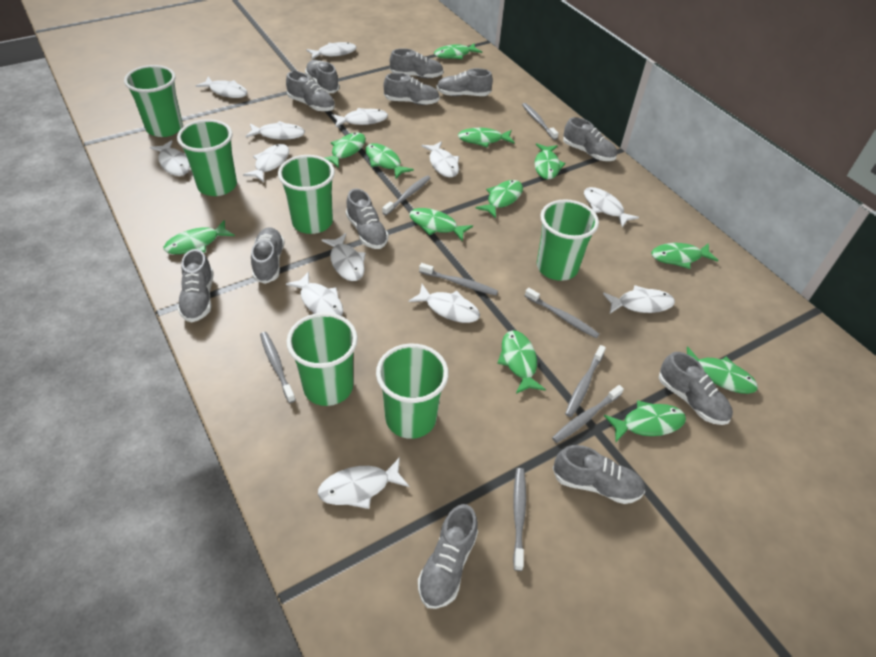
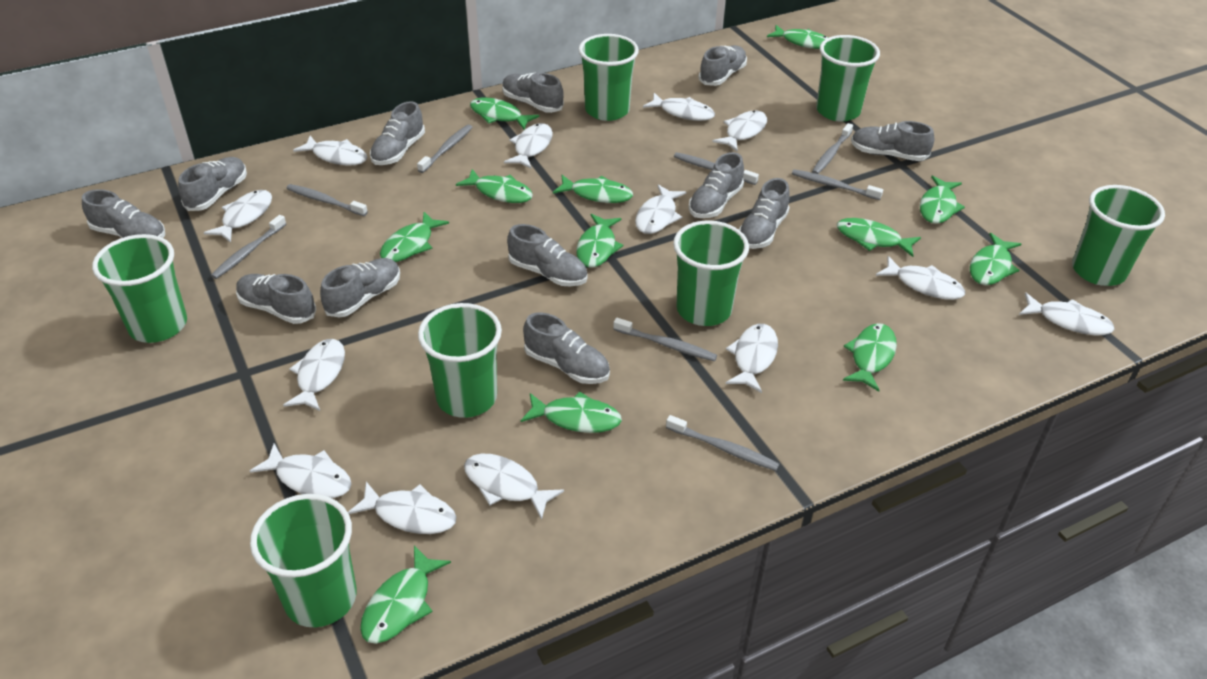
green cup: [124,65,183,137] [177,119,237,196] [278,155,335,234] [286,313,358,406] [376,344,449,439] [537,199,599,281] = 6 -> [92,234,187,343] [250,494,357,627] [418,303,502,418] [578,34,639,121] [673,220,749,326] [816,35,880,122] [1072,185,1165,286] = 7

